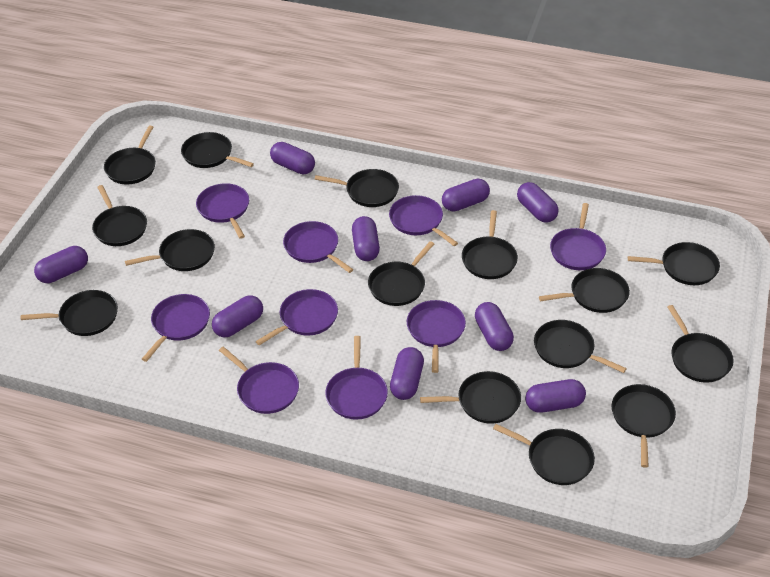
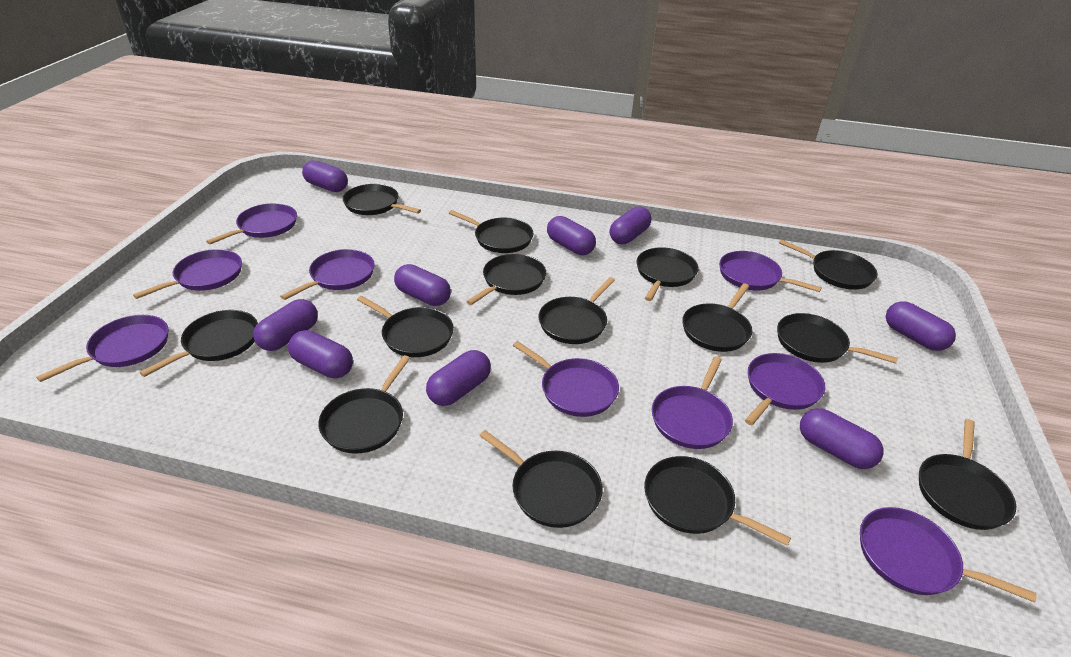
black pan: [21,290,118,336] [92,185,147,246] [104,126,156,184] [125,229,215,271] [181,132,254,168] [315,169,399,207] [368,241,434,306] [420,371,521,424] [462,210,518,279] [493,424,595,485] [534,320,627,373] [539,268,630,313] [612,384,676,468] [628,242,720,285] [667,305,734,383] = 15 -> [140,310,258,377] [319,355,410,453] [343,184,421,215] [357,296,454,357] [449,210,534,253] [466,254,546,305] [480,430,603,528] [539,277,615,344] [636,247,699,301] [644,456,791,546] [682,283,752,352] [777,313,898,363] [779,239,877,290] [919,419,1016,530] = 14

